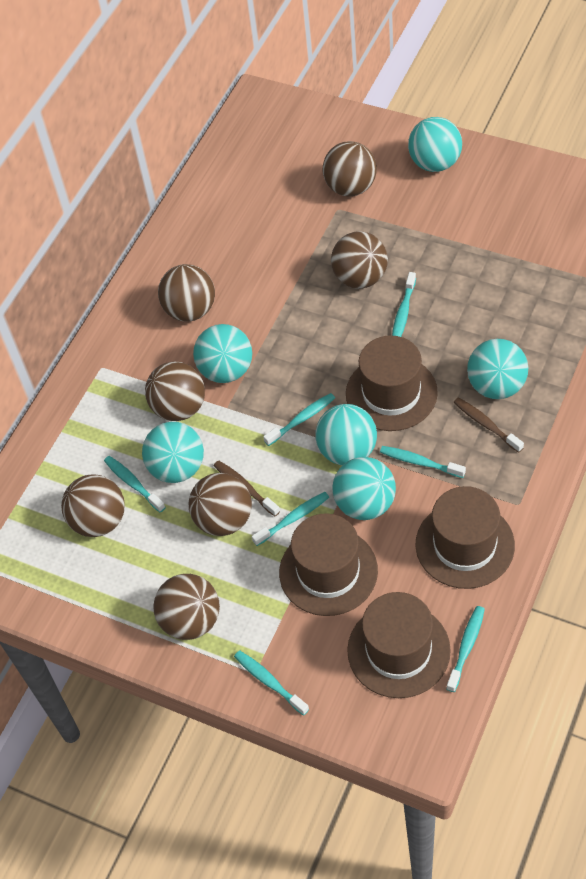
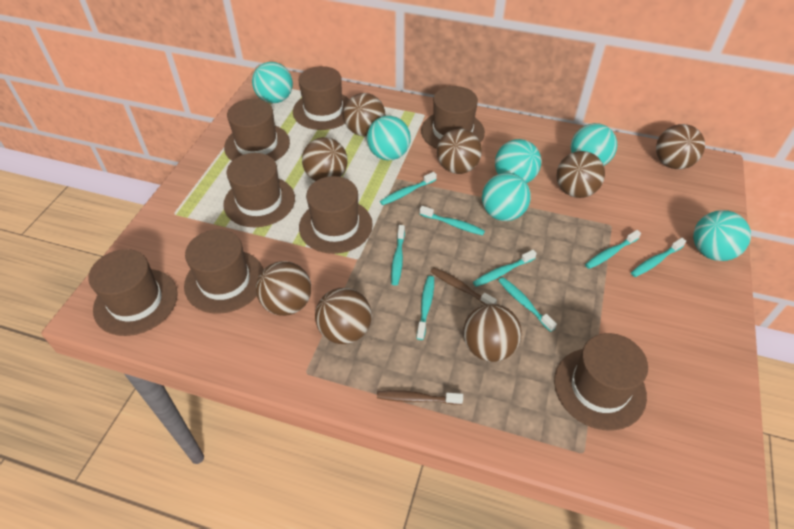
brown ball: [61,474,125,537] [145,362,205,421] [153,574,220,640] [158,264,215,322] [189,473,252,536] [323,141,377,197] [331,231,388,289] = 7 -> [256,261,311,316] [302,137,348,181] [315,288,372,344] [343,93,385,136] [437,128,482,174] [463,304,522,362] [557,151,605,198] [656,124,705,169] = 8
brown hat: [279,513,378,616] [346,335,438,431] [347,592,451,698] [415,486,515,589] = 4 -> [88,249,178,336] [184,229,264,314] [223,153,295,227] [224,99,290,161] [293,66,349,130] [299,176,373,254] [421,86,485,149] [554,333,648,431] = 8
turquoise toothbrush: [104,456,166,513] [234,650,309,715] [252,492,329,546] [263,393,335,446] [380,446,466,478] [392,272,416,337] [446,606,485,692] = 7 -> [380,172,437,205] [391,225,405,285] [417,276,434,340] [419,206,485,235] [473,250,537,287] [498,277,557,332] [585,230,641,269] [631,238,686,277] = 8

